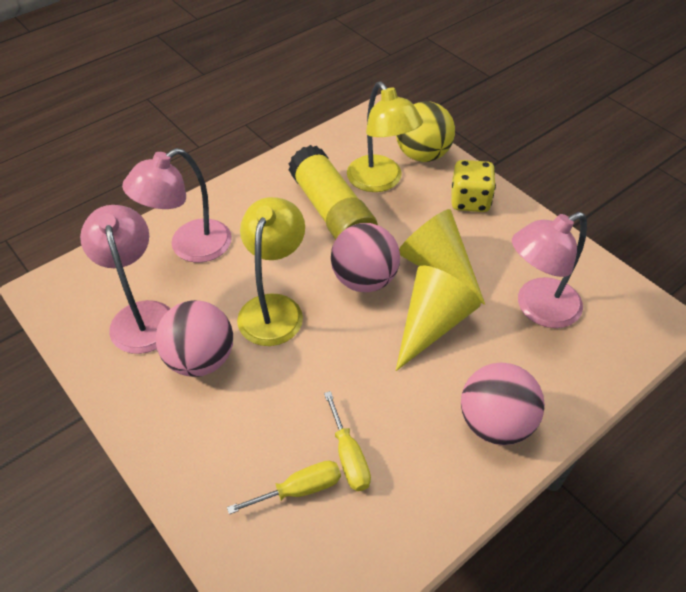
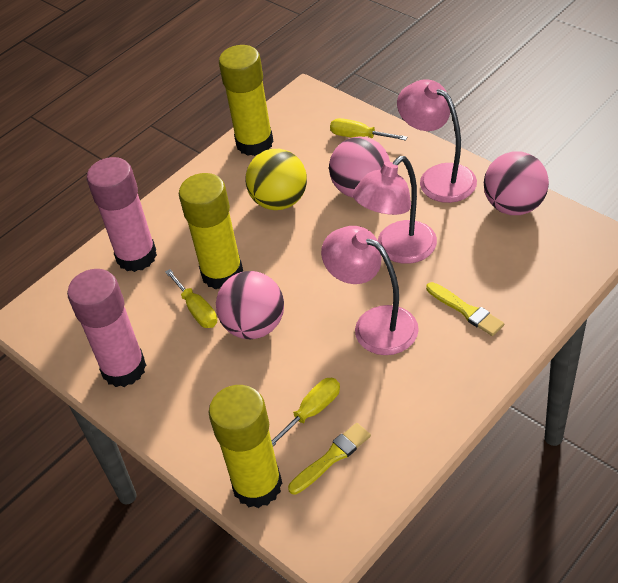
pink glue stick: none = 0 -> [67,269,146,387] [87,157,157,272] = 2
yellow brush: none = 0 -> [288,423,371,495] [426,282,504,336] = 2
yellow cone: [396,265,481,371] [399,209,485,305] = 2 -> none = 0
yellow dice: [451,160,496,212] = 1 -> none = 0
yellow glue stick: [289,145,378,240] = 1 -> [179,173,243,289] [209,385,282,508] [219,45,274,156] = 3
yellow lamp: [237,197,305,346] [347,82,423,192] = 2 -> none = 0
yellow screwdriver: [227,460,341,514] [324,391,371,491] = 2 -> [165,269,217,328] [271,378,340,446] [330,118,407,140] = 3

